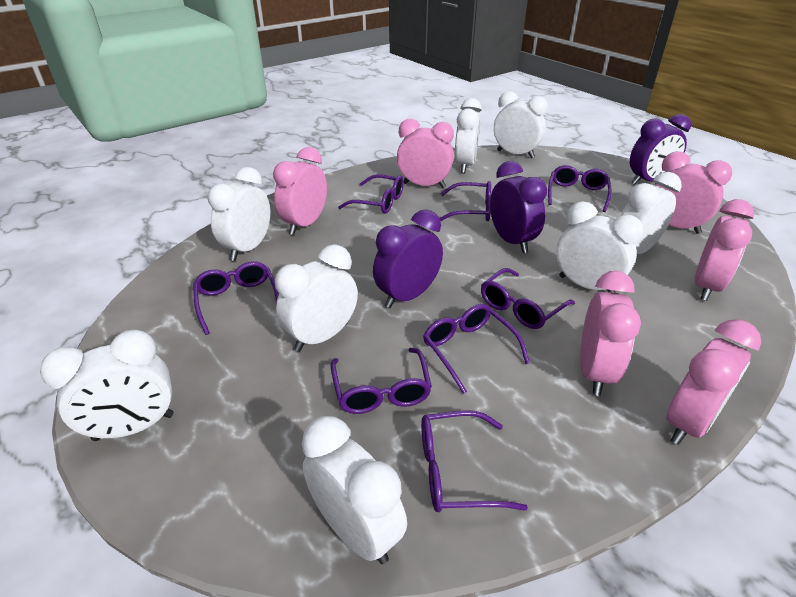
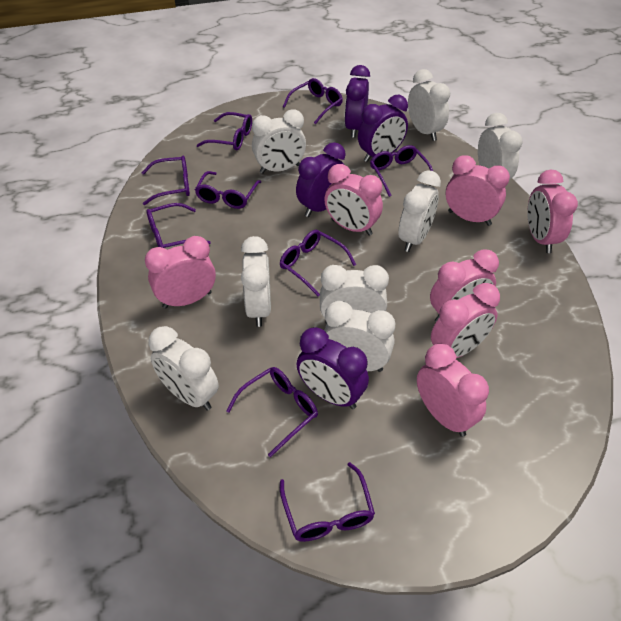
pink clock: [273,147,327,235] [397,119,454,188] [580,271,641,396] [654,151,732,234] [666,319,761,445] [695,199,754,301] = 6 -> [145,236,216,309] [324,164,383,236] [417,344,489,437] [430,249,499,322] [431,283,500,358] [446,155,510,226] [527,170,578,253] = 7
purple clock: [373,209,443,308] [490,161,547,253] [630,114,691,184] = 3 -> [296,142,346,217] [297,327,369,409] [344,65,370,138] [358,95,408,162] = 4
purple glasses: [193,261,279,335] [331,348,432,414] [338,175,404,214] [421,410,528,512] [423,304,530,394] [439,181,491,221] [481,268,575,329] [548,165,612,212] = 8 -> [142,156,190,205] [146,203,211,248] [195,171,261,209] [197,112,252,151] [226,367,318,457] [280,230,356,297] [280,462,375,542] [283,78,343,124] [370,145,433,197] = 9

